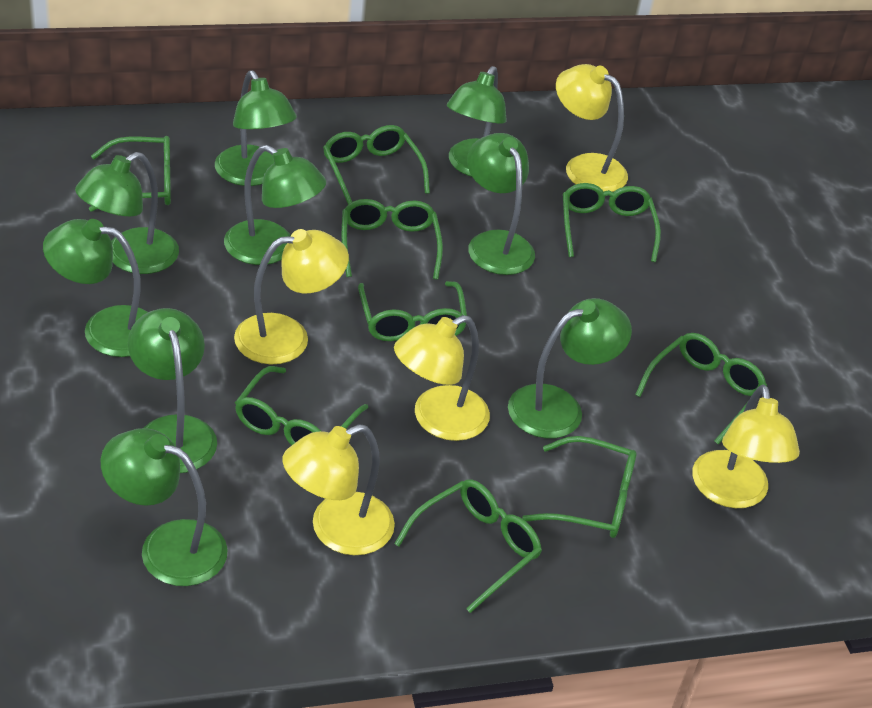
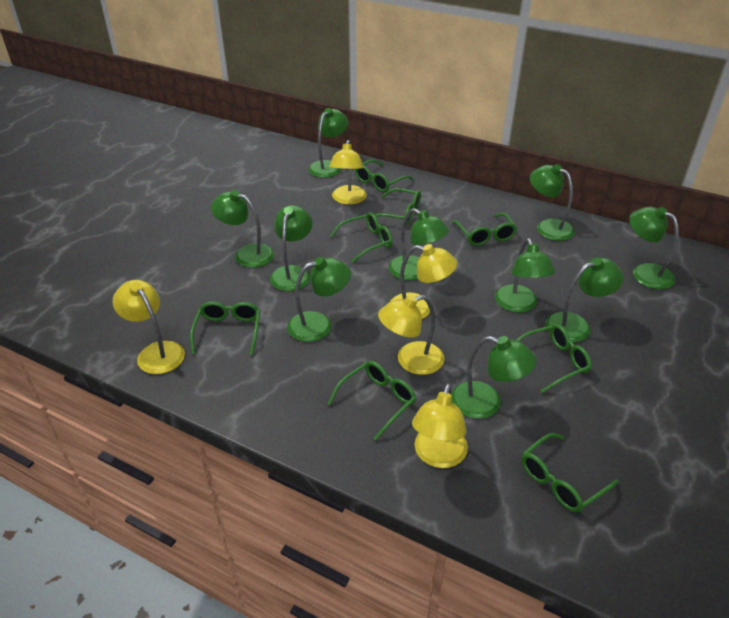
green glasses: [89,136,171,212] [235,366,368,446] [323,125,430,204] [342,199,443,280] [358,281,467,341] [394,479,542,613] [522,436,637,538] [563,183,661,262] [635,333,767,444] = 9 -> [190,301,260,355] [328,361,416,441] [330,212,393,263] [355,159,414,192] [374,188,421,225] [452,213,517,246] [516,324,592,393] [521,433,619,512] = 8
green lamp: [43,219,148,357] [75,152,179,274] [101,428,228,586] [128,308,217,473] [215,71,297,186] [224,145,326,265] [447,66,507,177] [467,133,535,275] [508,298,632,438] = 9 -> [211,190,274,268] [270,205,313,291] [287,257,351,342] [308,108,348,178] [389,208,449,280] [451,336,537,419] [495,238,555,313] [530,164,575,241] [545,257,624,342] [629,206,679,289] = 10

